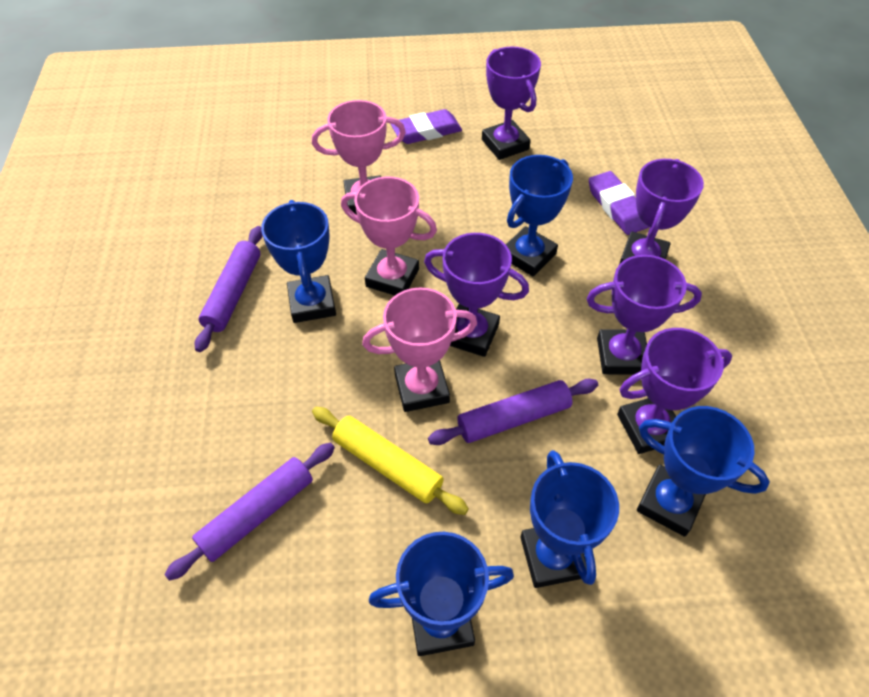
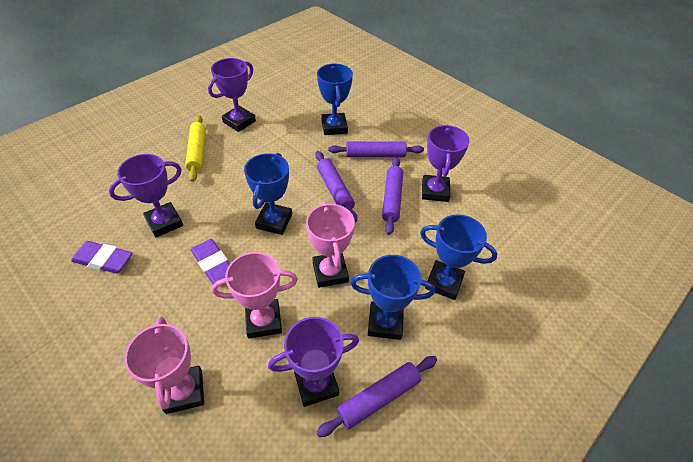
blue trophy: [261,200,336,323] [369,532,514,656] [506,155,573,277] [520,450,619,588] [637,406,770,537] = 5 -> [244,153,292,235] [317,64,353,135] [350,255,435,340] [420,214,498,300] = 4
purple rolling pin: [164,443,335,581] [195,226,263,352] [428,379,598,445] = 3 -> [315,151,357,222] [316,356,437,437] [328,141,424,157] [382,157,403,235] = 4
purple trophy: [424,233,529,357] [482,47,541,160] [587,255,702,375] [617,328,732,454] [619,159,704,264] = 5 -> [109,154,183,238] [208,58,256,132] [268,317,359,407] [422,124,470,202] = 4

